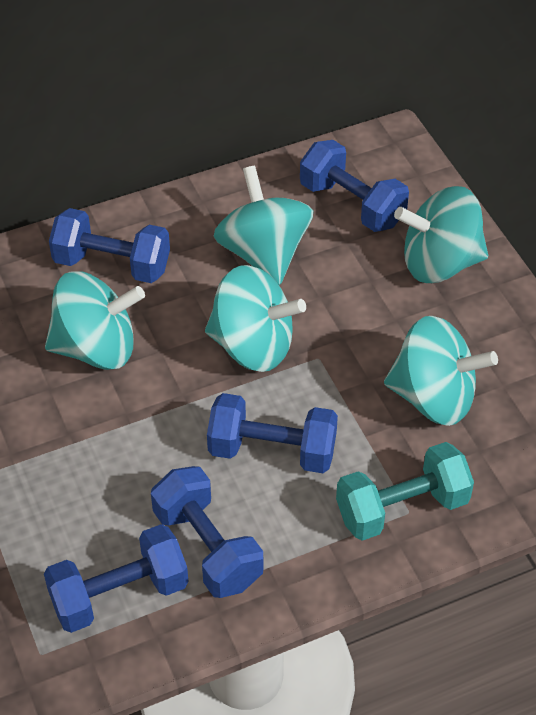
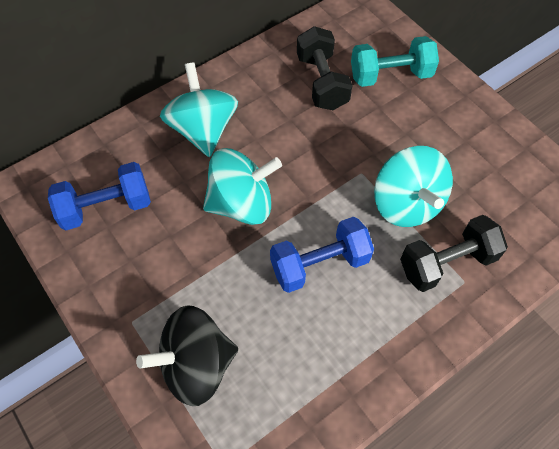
black dumbbell: none = 0 -> [297,26,352,110] [400,215,508,292] = 2
black spinning top: none = 0 -> [136,305,238,406] = 1
blue dumbbell: [44,524,189,633] [49,208,170,283] [151,466,263,598] [207,393,338,473] [300,140,409,232] = 5 -> [48,162,151,230] [270,217,374,293] = 2
turquoise spinning top: [45,271,145,370] [205,265,306,372] [213,166,313,285] [384,316,498,426] [394,186,488,283] = 5 -> [160,62,238,157] [203,148,282,225] [374,146,453,227] = 3

